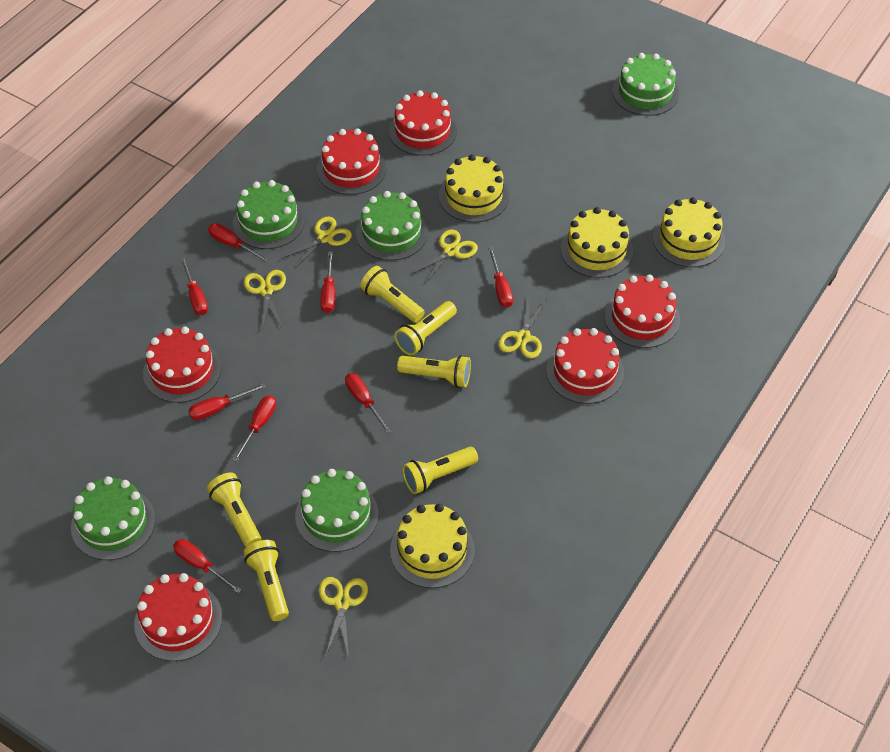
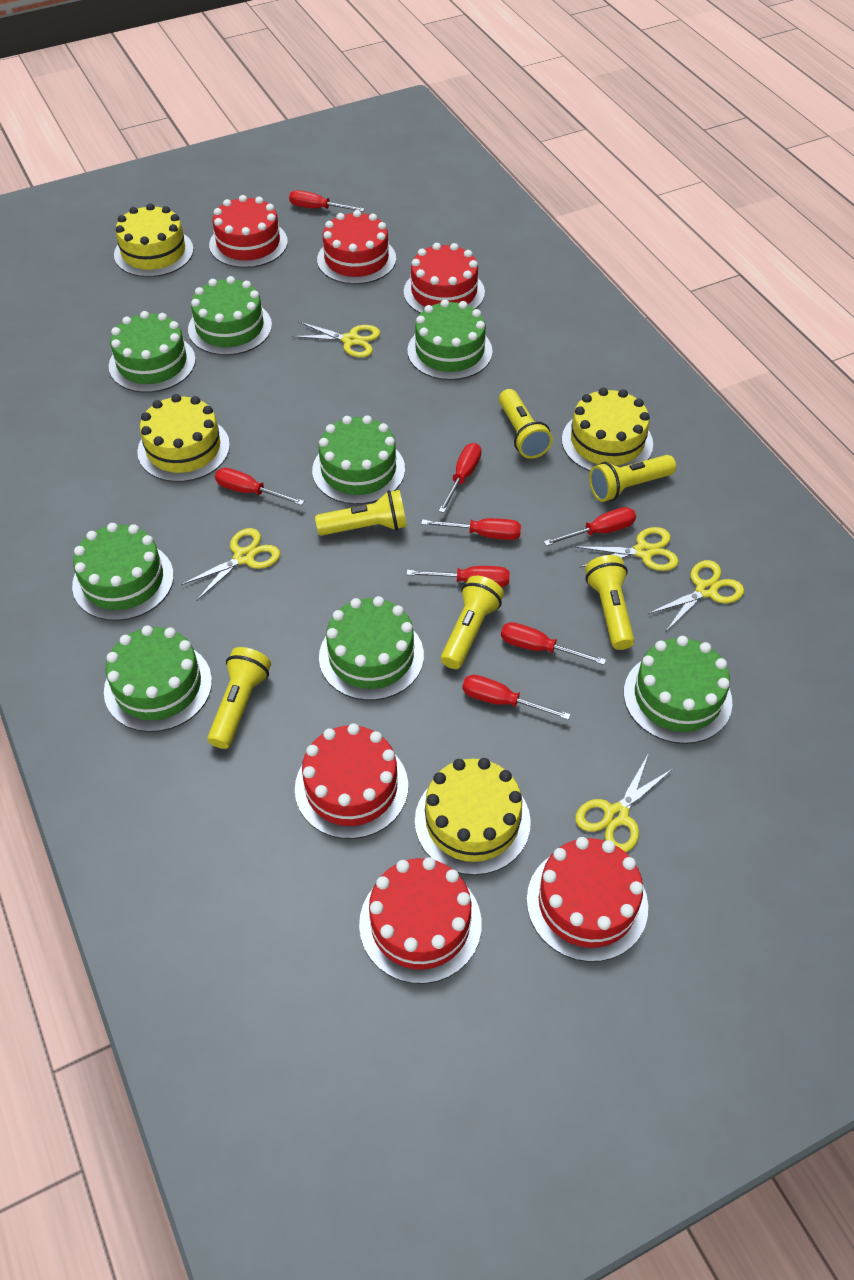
green cake: [71,476,155,560] [233,180,305,249] [295,469,378,552] [356,191,428,261] [612,53,679,116] = 5 -> [72,523,174,621] [104,625,212,732] [109,311,196,393] [188,276,272,355] [312,415,405,504] [319,596,424,700] [407,299,493,380] [624,636,732,744] = 8

